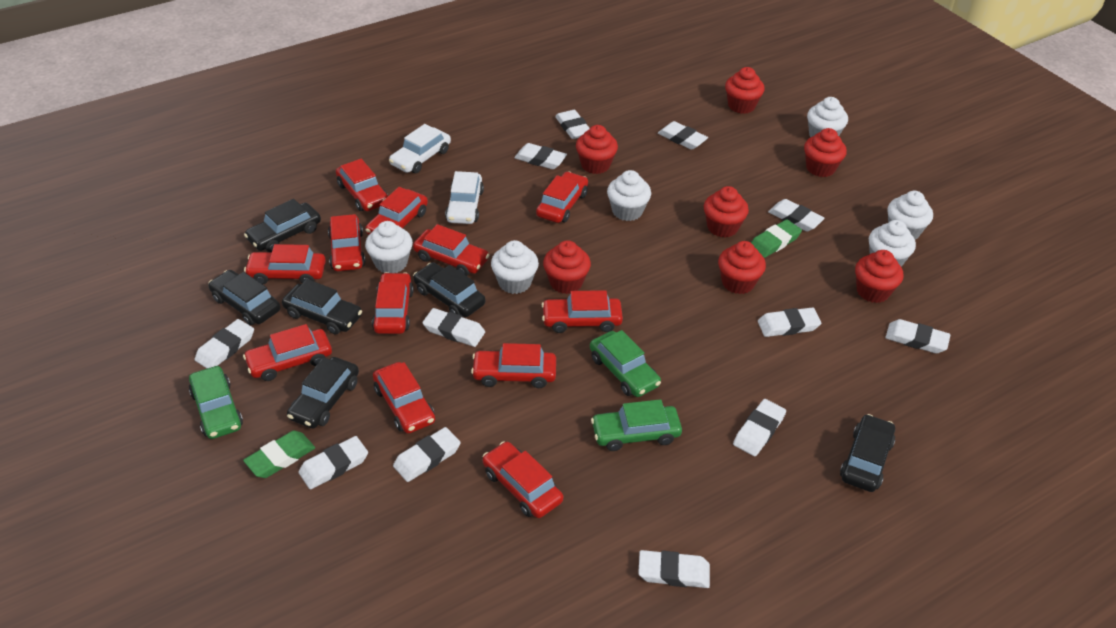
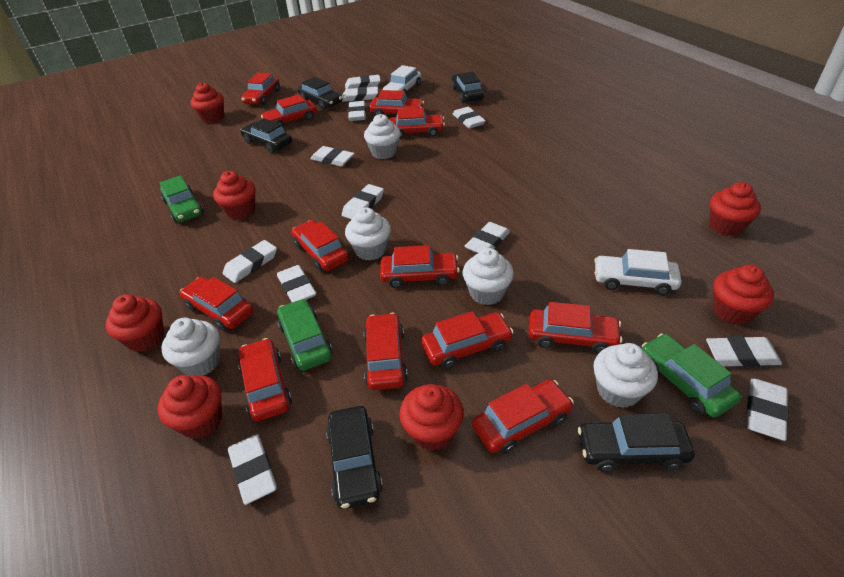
black car: [208,270,280,325] [244,199,321,252] [282,279,362,335] [287,357,359,428] [413,262,485,317] [840,414,895,492] = 6 -> [240,118,292,153] [298,77,343,110] [326,406,383,509] [451,72,484,103] [578,413,695,472] = 5
green eraser: [243,431,315,478] [751,219,802,258] = 2 -> none = 0
white cupcake: [365,221,413,273] [491,240,539,294] [607,170,651,221] [807,97,848,137] [869,220,916,267] [887,191,933,239] = 6 -> [161,318,220,376] [345,207,391,260] [364,114,401,159] [462,248,514,305] [593,343,658,408] = 5

